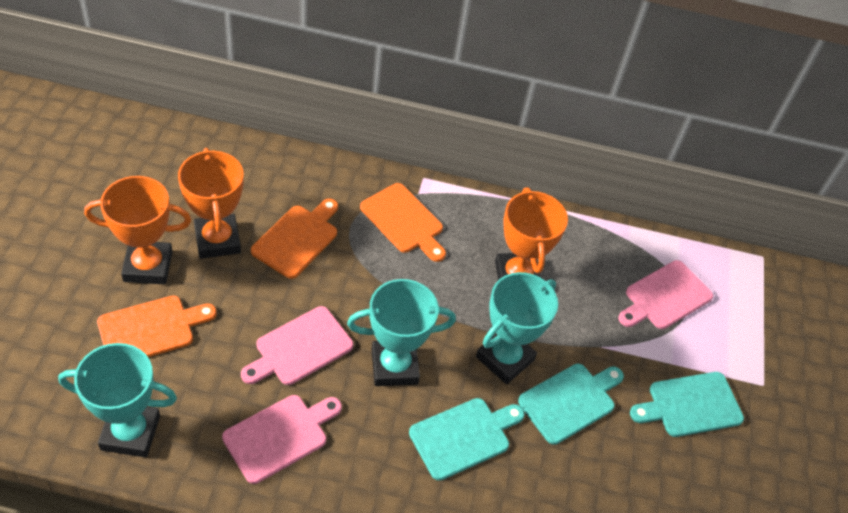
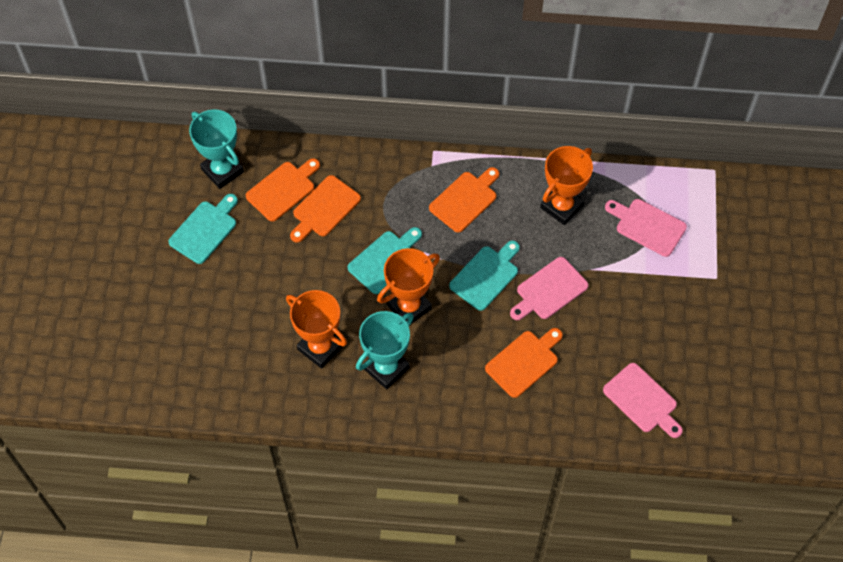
orange cutting board: [97,295,217,357] [251,198,338,279] [360,183,446,262] = 3 -> [246,158,320,222] [290,175,361,243] [429,167,499,233] [485,328,563,398] = 4
turquoise trophy: [58,343,177,457] [347,279,456,386] [476,272,558,384] = 3 -> [189,109,244,189] [356,311,414,389] = 2

